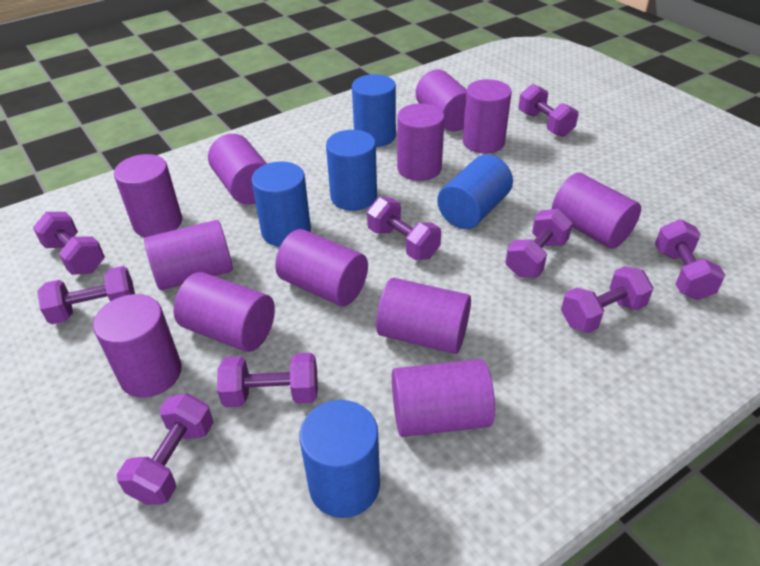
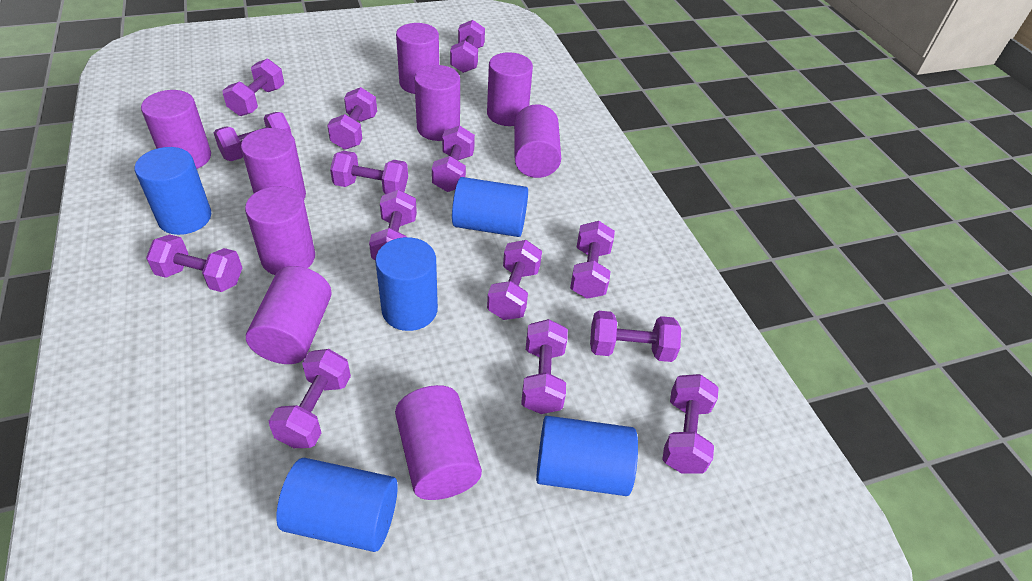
purple cylinder: [93,294,182,398] [114,154,182,237] [144,220,233,290] [173,272,275,352] [208,134,267,205] [275,229,368,306] [376,278,471,354] [392,359,495,437] [397,103,445,181] [416,70,467,131] [462,79,512,153] [552,173,641,249] = 12 -> [141,90,211,169] [241,128,306,199] [245,186,315,275] [246,266,332,364] [395,385,482,500] [396,23,439,94] [414,65,460,141] [487,52,533,126] [514,104,561,178] = 9
purple dumbbell: [33,212,105,275] [37,266,135,324] [116,393,213,505] [217,353,318,407] [367,197,441,260] [505,209,573,277] [518,84,579,137] [561,266,653,333] [655,219,725,300] = 9 -> [146,234,242,292] [214,112,292,161] [222,59,284,116] [269,349,351,448] [327,87,377,150] [330,151,408,194] [369,190,417,260] [432,125,475,192] [450,20,485,73] [487,240,542,320] [521,319,568,414] [570,221,615,299] [590,311,681,362] [662,374,719,474] = 14

